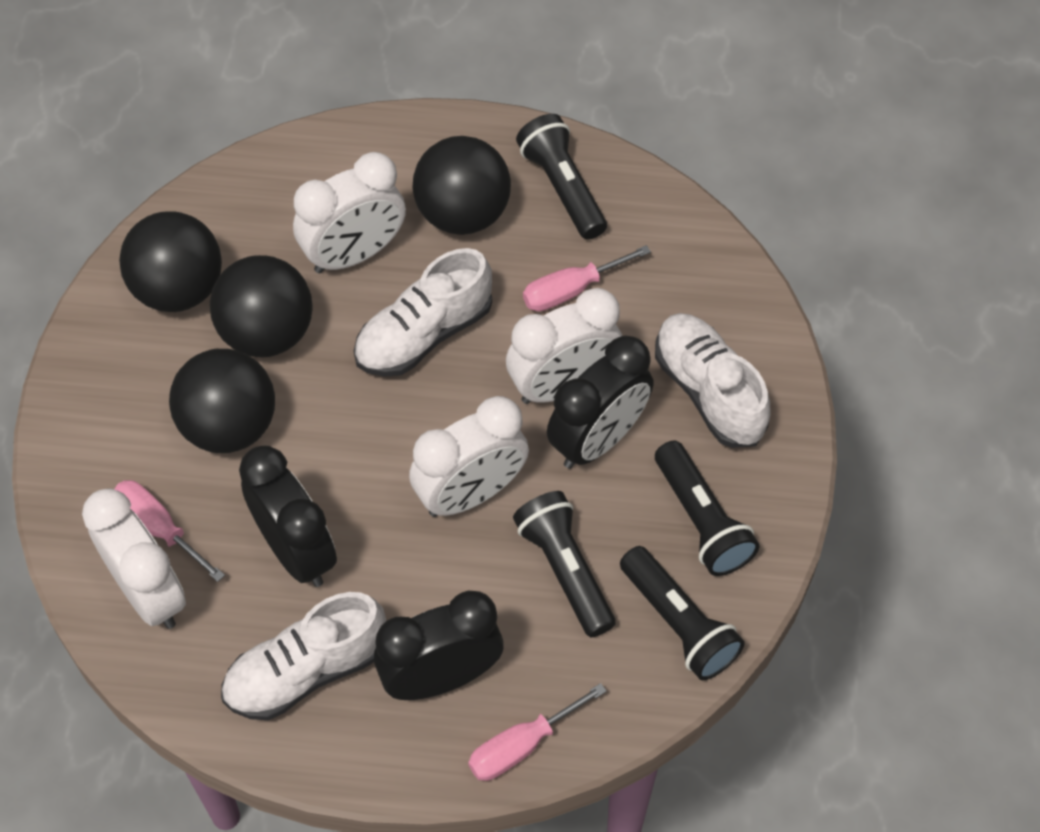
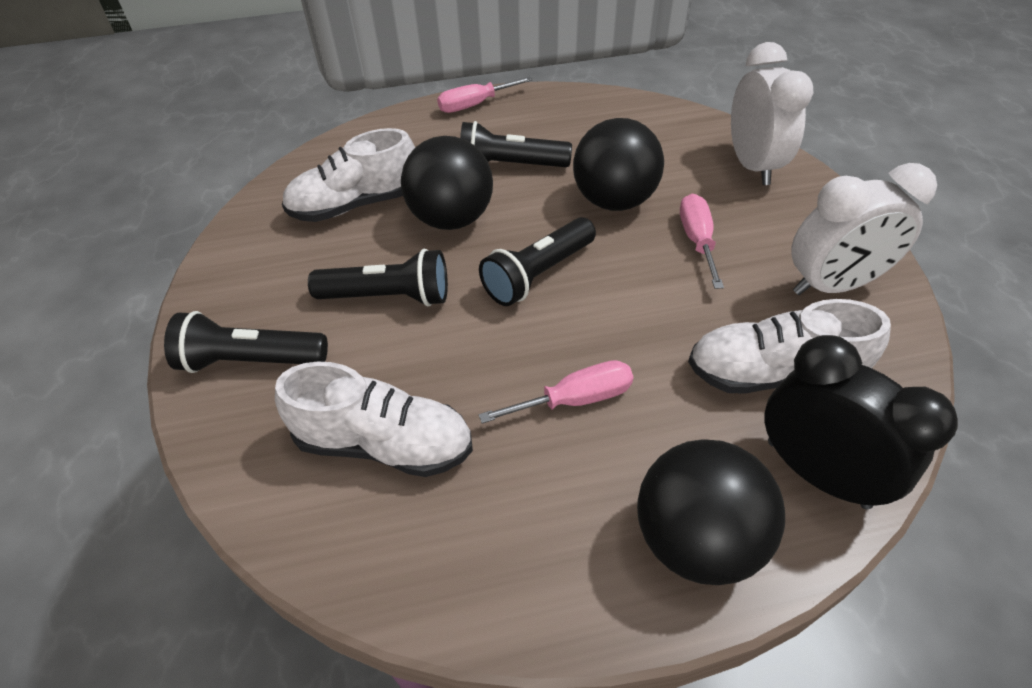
black ball: [119,211,222,312] [169,349,275,453] [210,255,312,357] [413,136,511,235] = 4 -> [401,136,493,230] [573,118,664,211] [637,439,785,585] = 3
black clock: [239,446,337,587] [374,591,504,700] [547,336,654,469] = 3 -> [765,335,958,509] = 1
white clock: [82,489,186,629] [293,152,406,273] [409,396,529,517] [506,288,622,404] = 4 -> [731,42,813,185] [791,163,937,295] = 2

